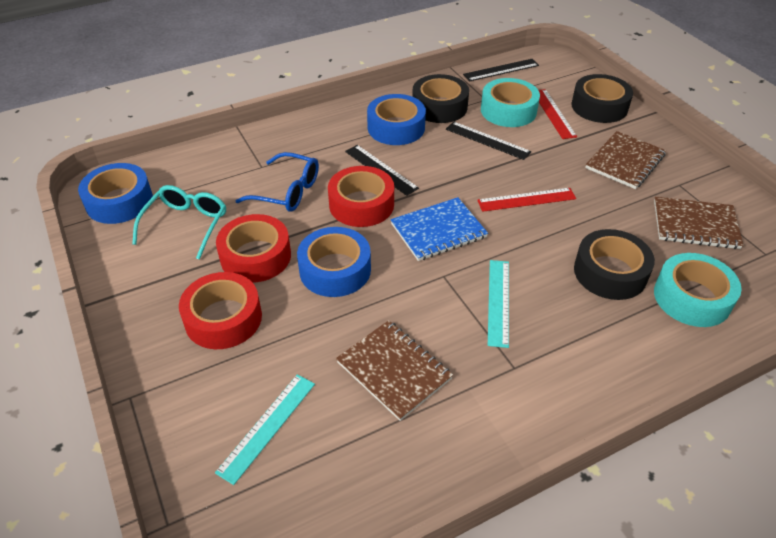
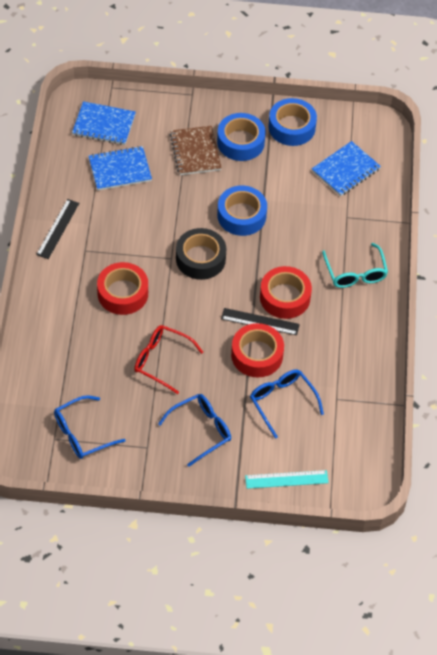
black ruler: [345,145,419,196] [446,121,531,160] [463,59,539,82] = 3 -> [36,199,79,259] [221,308,300,335] = 2
black tape: [412,74,469,123] [571,74,633,123] [574,229,655,300] = 3 -> [176,228,226,280] = 1
blue glasses: [235,152,319,212] = 1 -> [54,395,126,459] [158,394,231,467] [250,369,324,439] = 3
blue notebook: [391,197,488,261] = 1 -> [72,101,136,145] [89,146,152,190] [312,141,381,196] = 3
brown notebook: [336,320,453,421] [585,131,666,189] [654,196,744,249] = 3 -> [170,126,222,175] = 1
red glasses: none = 0 -> [134,325,203,394] = 1
red ruler: [477,188,576,212] [539,89,577,139] = 2 -> none = 0
turquoise ruler: [215,374,315,485] [488,260,509,348] = 2 -> [245,470,329,489] = 1
turquoise tape: [481,78,540,127] [654,253,742,327] = 2 -> none = 0

